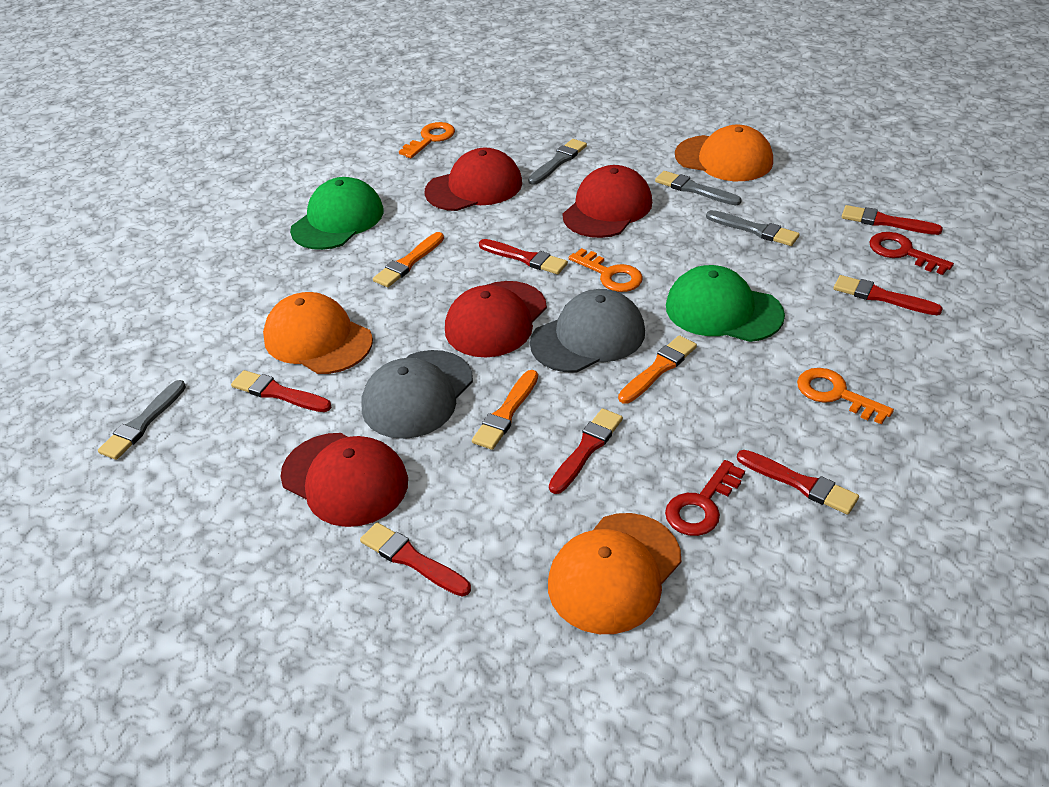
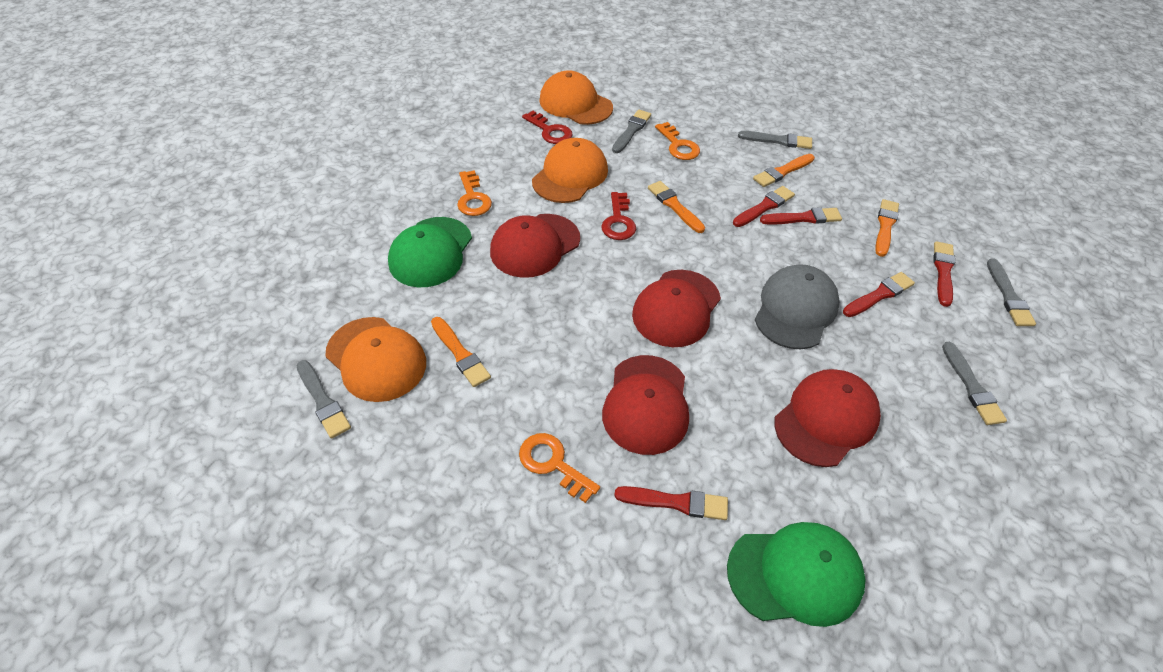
grey brush: [98,380,186,460] [528,139,587,185] [655,171,742,205] [706,210,800,246] = 4 -> [296,360,351,439] [612,110,651,153] [738,131,812,149] [942,342,1007,425] [987,259,1036,326] = 5
grey cap: [362,350,473,439] [530,289,645,373] = 2 -> [755,264,840,349] = 1
orange brush: [373,232,444,287] [472,370,538,450] [618,335,697,404] = 3 -> [431,317,491,387] [648,181,705,233] [753,154,815,187] [875,199,899,257] = 4
red brush: [231,370,332,412] [360,522,471,596] [479,239,568,274] [549,408,623,494] [737,450,859,515] [833,275,943,315] [842,205,943,235] = 7 -> [614,486,728,520] [733,186,795,227] [760,207,842,225] [843,272,915,317] [933,241,955,307] = 5

